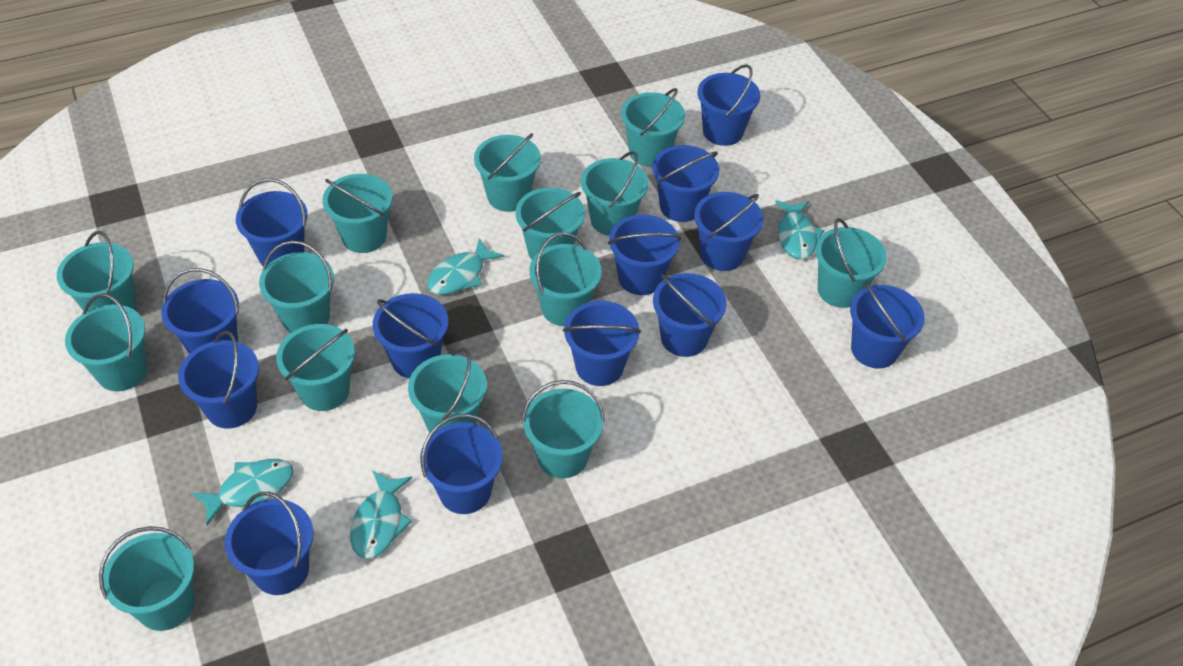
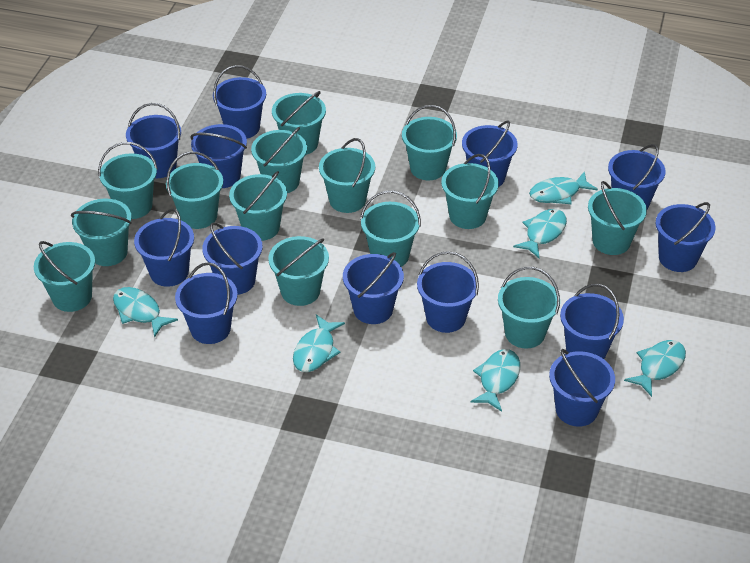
turquoise fish: [192,459,294,525] [350,470,412,559] [427,238,504,295] [775,200,824,260] = 4 -> [113,287,178,338] [293,314,345,372] [470,349,520,412] [513,209,567,258] [529,171,598,204] [624,340,686,397] = 6

